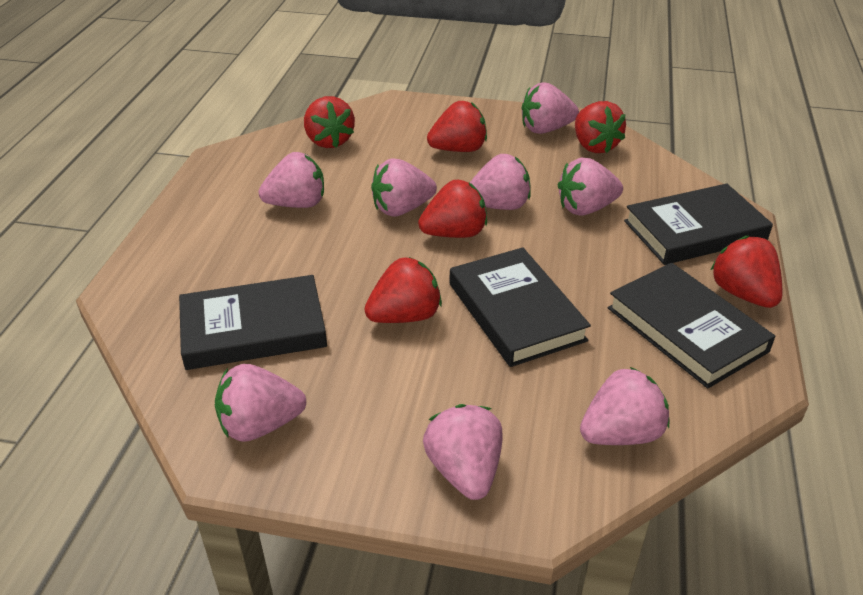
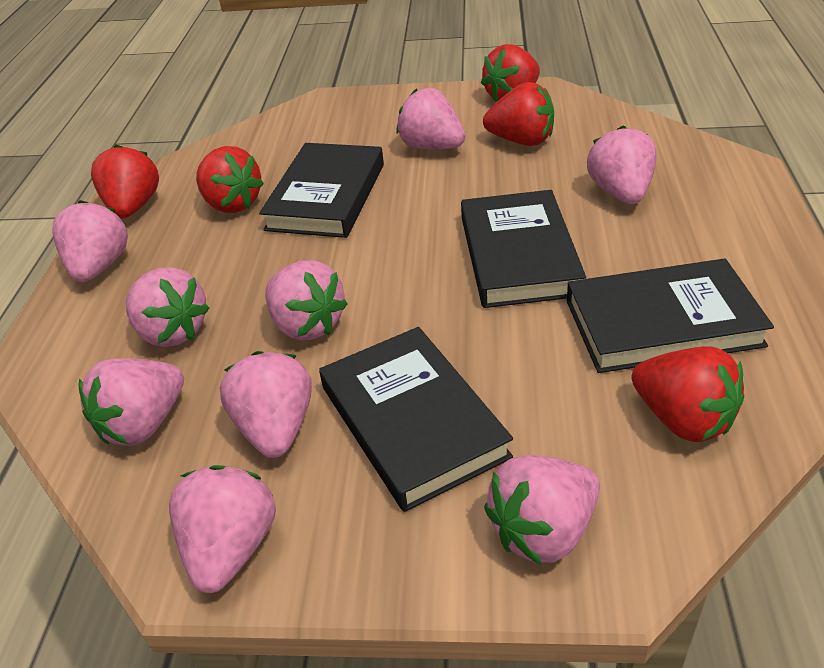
pink strawberry: [215,364,306,441] [258,152,324,208] [371,159,437,216] [423,404,503,500] [470,154,531,210] [522,83,579,134] [558,158,623,216] [580,367,669,445] = 8 -> [52,200,128,282] [79,358,184,446] [126,267,209,347] [169,465,276,593] [220,351,312,458] [265,260,348,341] [396,88,465,149] [484,455,600,565] [587,125,657,204] = 9
red strawberry: [304,96,355,148] [364,257,442,323] [418,180,487,238] [427,101,487,152] [575,101,626,153] [711,236,782,308] = 6 -> [91,145,159,218] [196,146,264,213] [481,44,540,102] [483,82,554,146] [631,346,744,442] = 5

